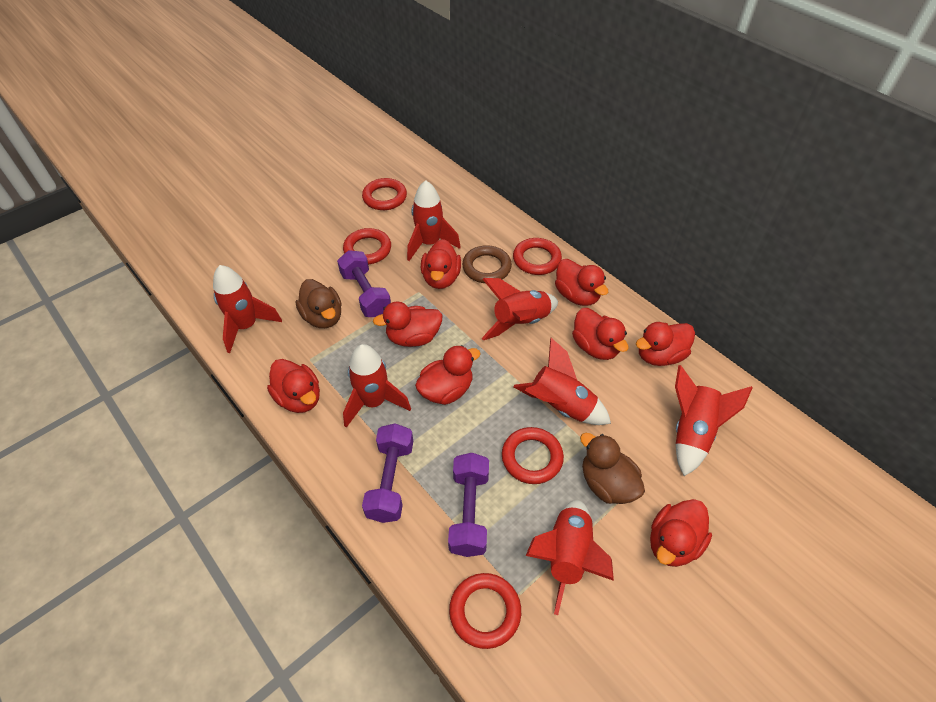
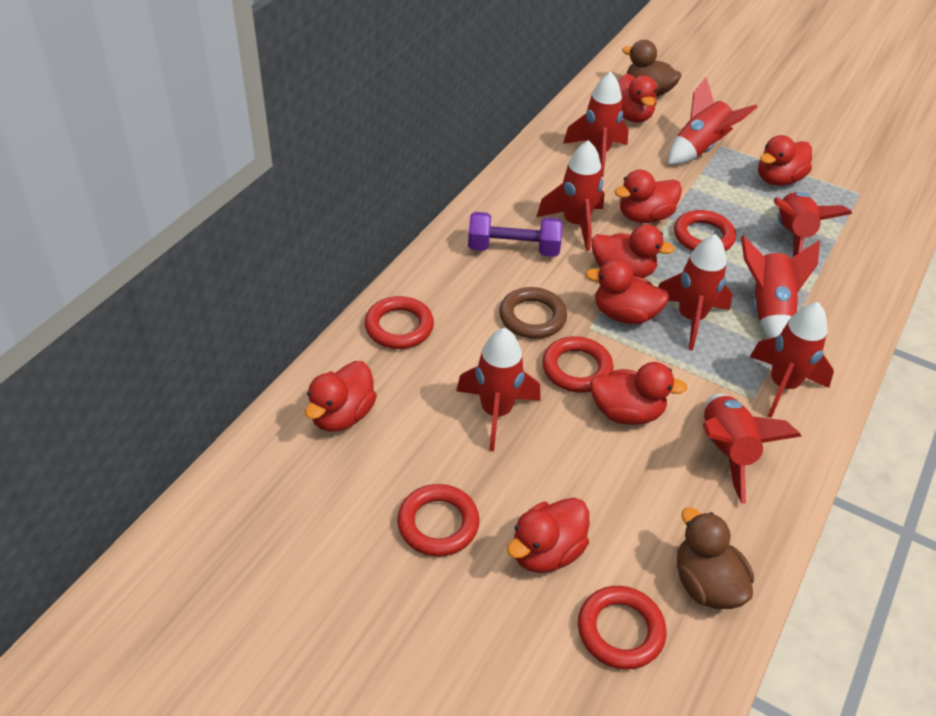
purple dumbbell: [337,250,391,317] [362,424,413,523] [448,453,489,557] = 3 -> [468,212,563,257] = 1
red rocket: [213,265,282,353] [343,344,411,428] [407,180,460,261] [481,278,558,340] [513,338,611,425] [526,500,614,615] [675,365,753,476] = 7 -> [456,328,541,451] [537,140,604,251] [563,72,629,177] [658,234,733,351] [668,77,757,165] [703,394,801,504] [741,236,820,339] [750,302,834,418] [774,192,852,257] = 9

